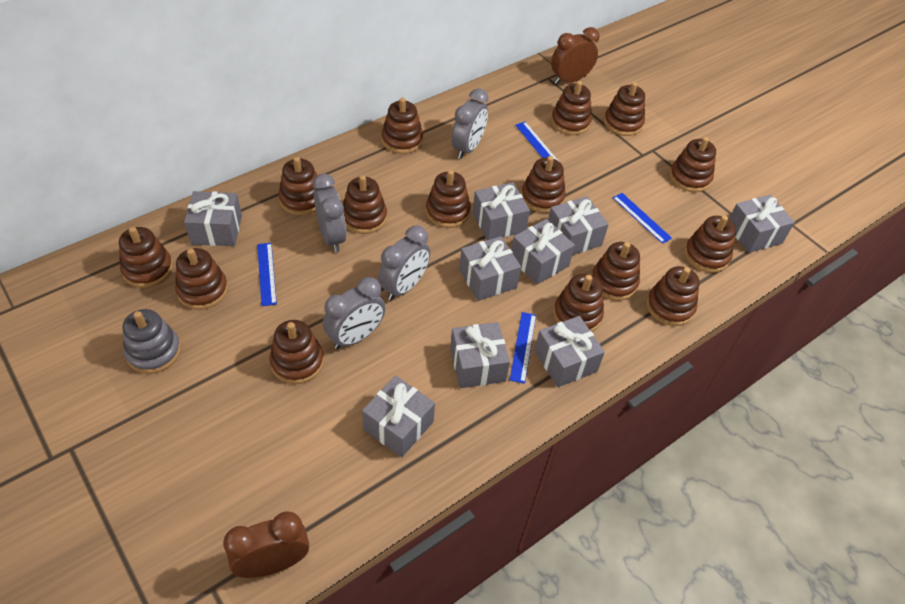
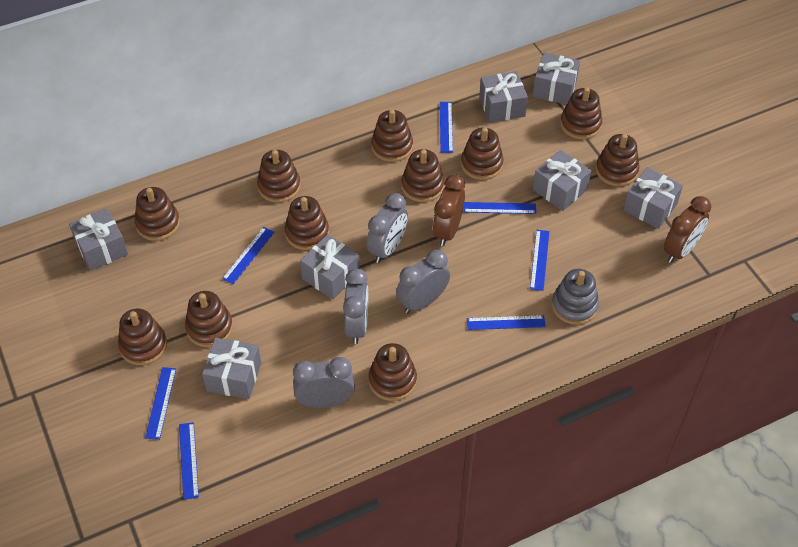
blue ruler: [257,243,277,306] [510,312,536,384] [515,122,559,161] [613,193,672,244] = 4 -> [145,367,176,440] [179,422,199,500] [222,227,274,284] [440,102,453,153] [463,202,536,214] [467,315,546,330] [530,230,550,291] = 7
brown stacking toy: [119,227,173,288] [175,248,228,310] [270,320,324,384] [278,157,317,215] [343,175,387,234] [382,98,423,154] [426,170,471,228] [521,156,566,213] [551,81,592,135] [553,274,604,331] [591,242,640,301] [604,82,645,136] [647,266,700,326] [670,137,716,192] [684,215,736,273] = 15 -> [118,308,167,365] [135,187,180,241] [185,291,233,347] [257,150,301,203] [285,196,329,250] [369,343,417,401] [371,110,413,162] [401,149,444,202] [461,127,504,180] [560,87,602,139] [596,134,639,187] = 11
grey gift: [184,191,242,246] [362,376,435,457] [450,322,510,388] [459,236,521,301] [472,182,530,240] [511,219,575,285] [534,316,605,387] [548,196,609,255] [729,195,795,253] = 9 -> [69,208,128,271] [202,338,261,399] [300,234,360,299] [479,71,528,123] [533,53,580,105] [533,150,591,211] [623,167,683,229] = 7

